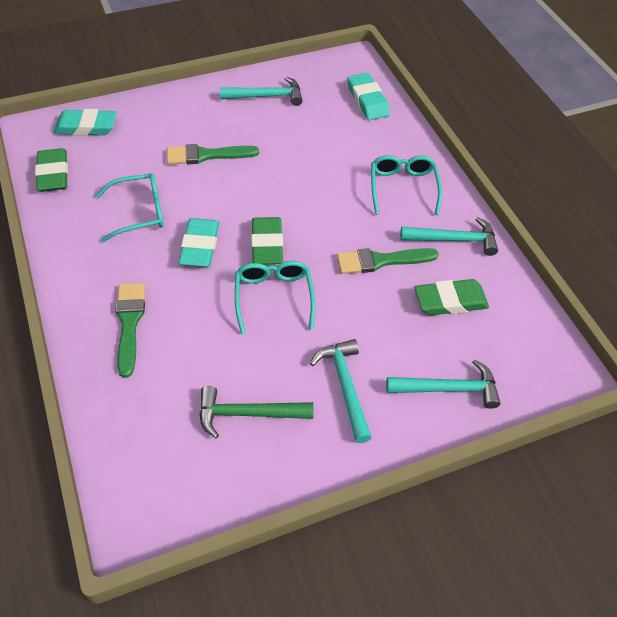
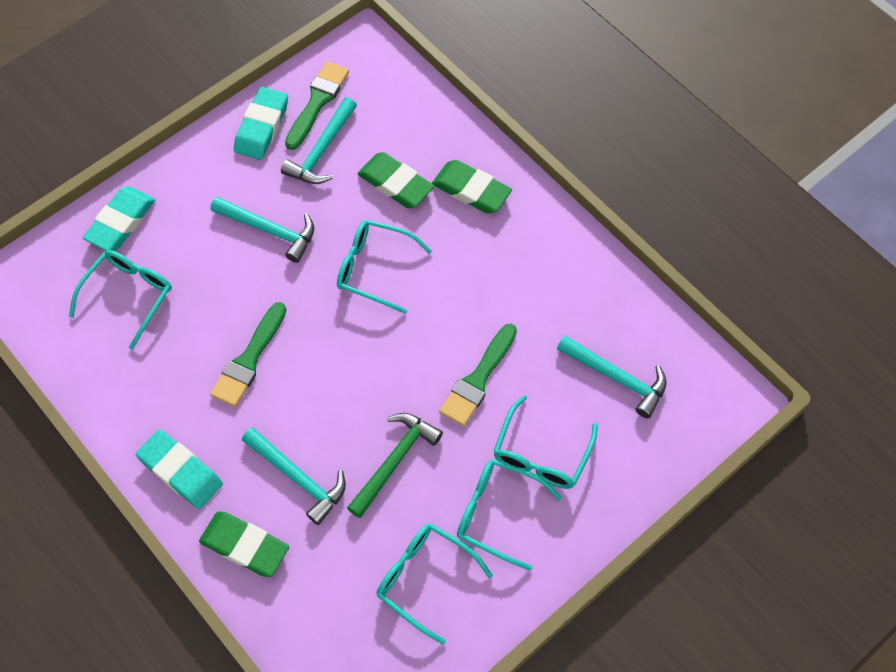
turquoise glasses: [95,173,164,242] [235,261,315,334] [371,155,442,215] = 3 -> [69,250,172,350] [337,220,432,314] [377,523,493,645] [457,459,562,571] [493,395,598,489] = 5

